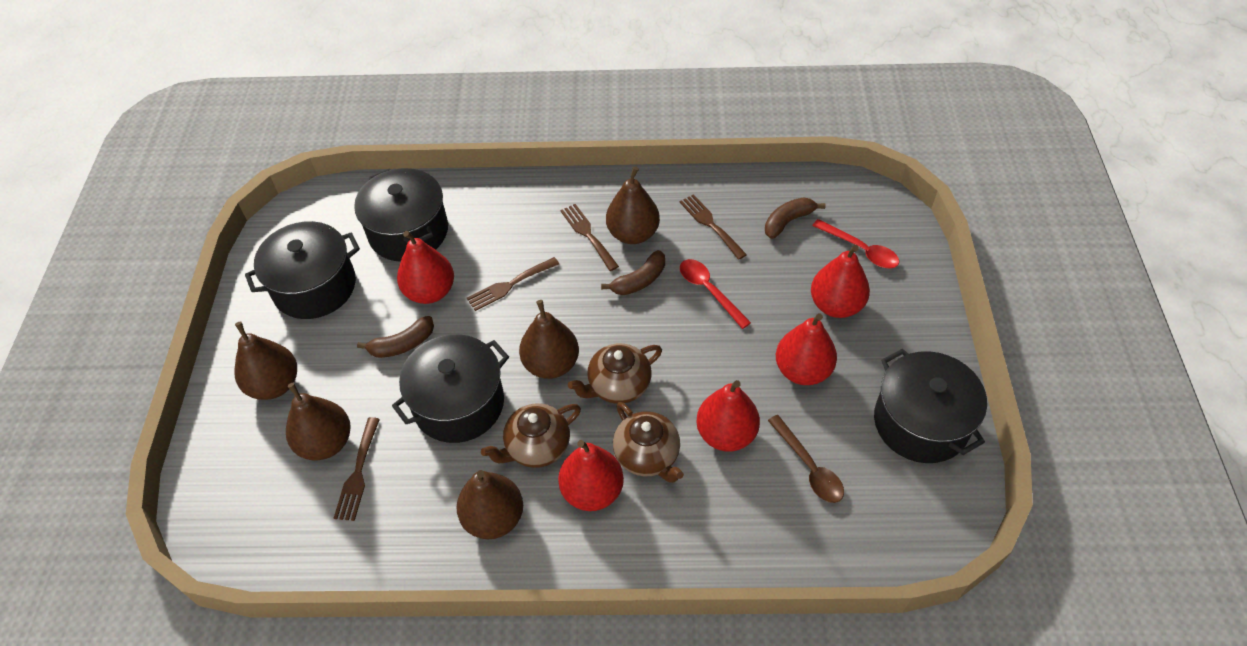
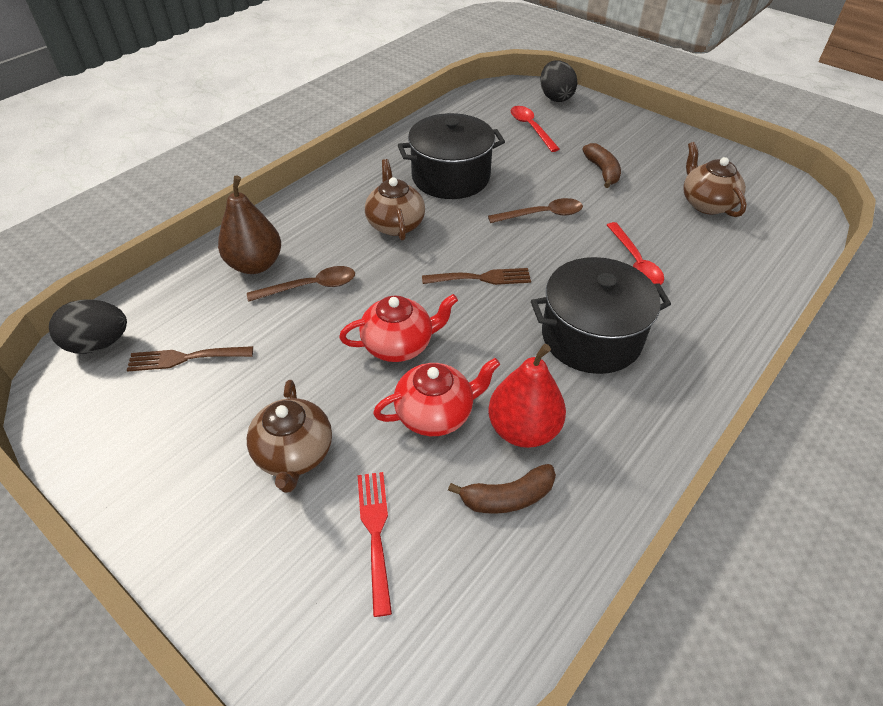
black egg: none = 0 -> [49,300,127,354] [540,60,577,102] = 2
black pot: [245,221,360,319] [354,168,448,262] [392,334,509,443] [874,349,987,463] = 4 -> [398,113,505,199] [531,257,671,374] = 2
brown banana: [357,316,434,358] [601,250,665,295] [765,197,826,239] = 3 -> [448,464,556,514] [582,143,621,188] = 2
brown fork: [334,417,380,521] [467,257,559,311] [560,204,619,271] [680,194,747,260] = 4 -> [127,346,253,372] [422,268,531,285] = 2
brown pear: [234,322,297,400] [286,383,351,461] [456,470,523,539] [519,300,579,379] [606,166,660,244] = 5 -> [218,175,281,274] = 1
brown spoon: [768,415,844,503] = 1 -> [247,266,355,302] [488,198,583,223] = 2
red fork: none = 0 -> [357,472,392,617] = 1
red pear: [397,231,454,304] [558,440,624,511] [696,380,760,451] [776,313,837,385] [811,245,870,318] = 5 -> [488,344,566,448] = 1
red teapot: none = 0 -> [339,294,458,362] [373,358,500,436] = 2

